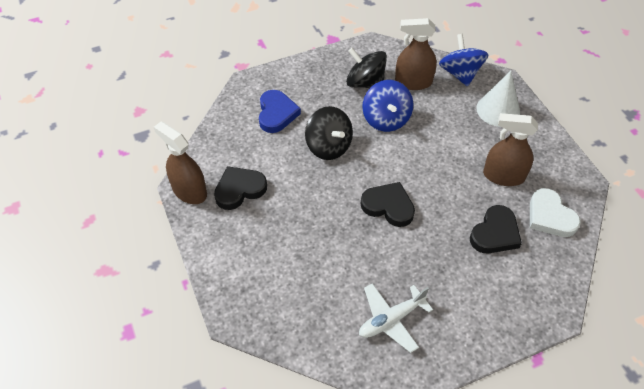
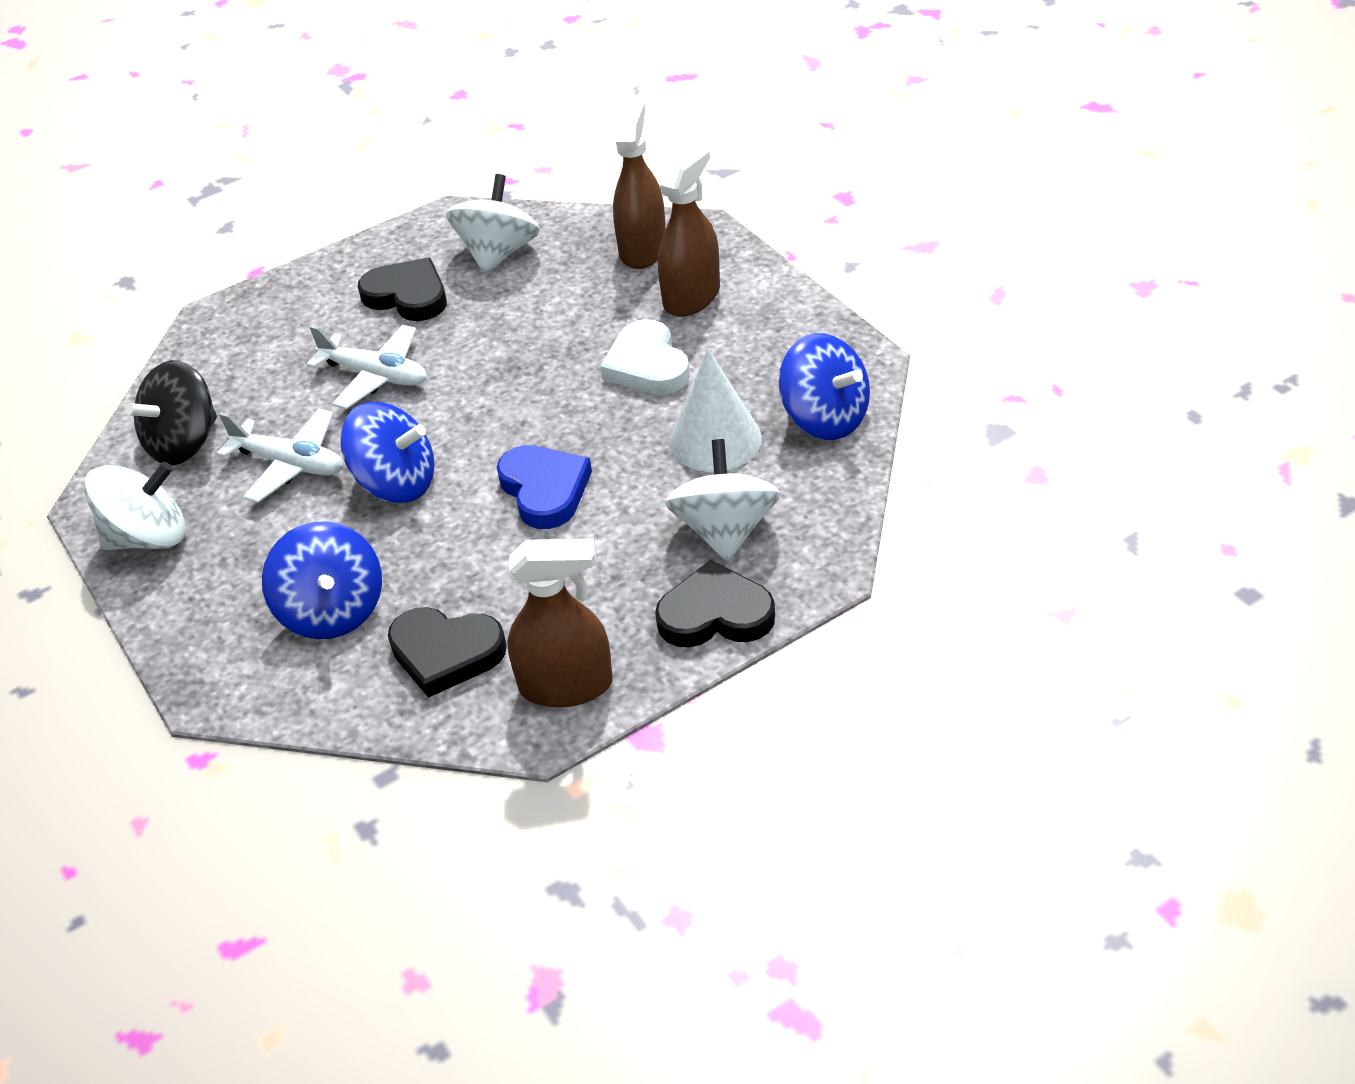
black spinning top: [305,106,353,160] [346,48,387,88] = 2 -> [125,360,217,465] = 1
blue spinning top: [363,80,413,132] [439,34,489,87] = 2 -> [262,521,382,639] [340,402,435,503] [779,333,870,440] = 3
white plane: [359,283,433,353] = 1 -> [217,409,343,503] [306,325,427,409] = 2
white spinning top: none = 0 -> [84,462,186,550] [446,174,540,274] [665,439,780,562] = 3

